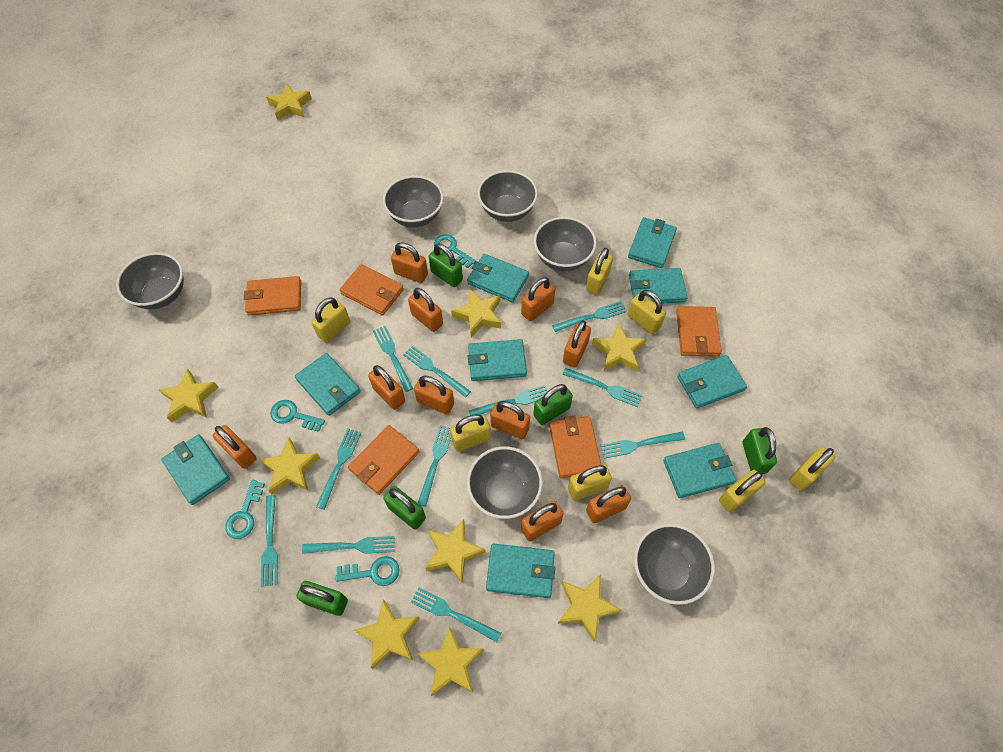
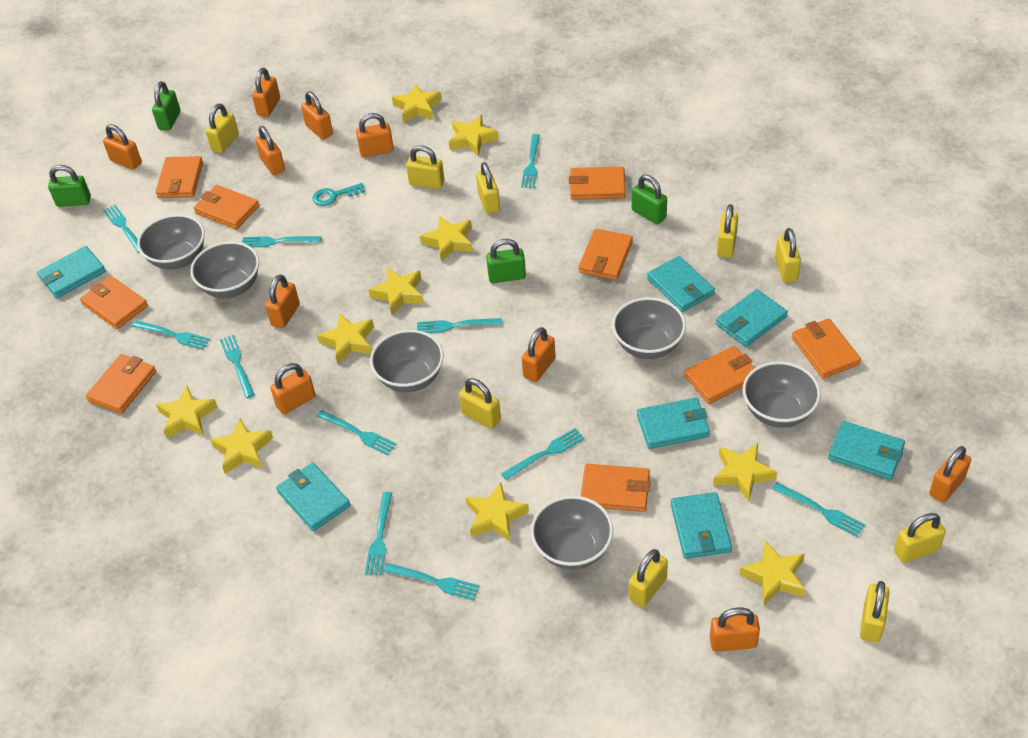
green padlock: [296,581,348,616] [383,486,426,529] [429,244,463,287] [533,384,573,425] [743,427,777,474] = 5 -> [48,165,91,207] [152,81,180,131] [486,239,526,283] [632,175,667,224] = 4
orange wallet: [244,276,301,315] [340,264,404,315] [348,425,420,495] [549,416,601,478] [676,306,722,357] = 5 -> [80,276,148,329] [86,354,156,414] [156,156,203,198] [194,185,259,229] [569,167,625,200] [578,229,633,280] [581,464,650,512] [684,346,755,404] [792,318,861,379] = 9
turquoise key: [225,480,265,539] [270,400,325,432] [335,556,399,586] [434,234,476,268] = 4 -> [312,183,365,206] = 1
turquoise wallet: [161,434,230,505] [295,353,361,416] [467,254,529,302] [468,339,527,381] [486,543,555,598] [628,217,677,268] [629,268,688,304] [663,443,736,498] [677,355,747,409] = 9 -> [37,246,106,298] [276,463,350,531] [637,398,710,449] [647,256,715,312] [671,492,732,559] [716,289,788,347] [828,421,905,480] = 7
yellow padlock: [311,297,350,343] [450,414,491,452] [568,465,612,501] [586,248,613,295] [627,290,666,334] [719,470,766,512] [789,447,835,491] = 7 -> [206,103,239,153] [406,145,445,189] [459,378,501,429] [476,162,500,214] [629,549,668,607] [717,204,738,258] [775,228,801,282] [860,581,890,643] [894,513,946,563] = 9
yellow star: [159,368,219,422] [259,438,320,495] [266,83,312,120] [354,599,420,669] [417,626,484,696] [425,519,486,583] [451,289,501,337] [558,574,621,642] [592,323,646,372] = 9 -> [156,385,218,438] [210,419,273,474] [317,314,374,364] [368,267,424,315] [392,83,442,123] [420,216,473,262] [449,115,499,156] [466,482,529,542] [713,443,777,502] [739,541,806,605] = 10

